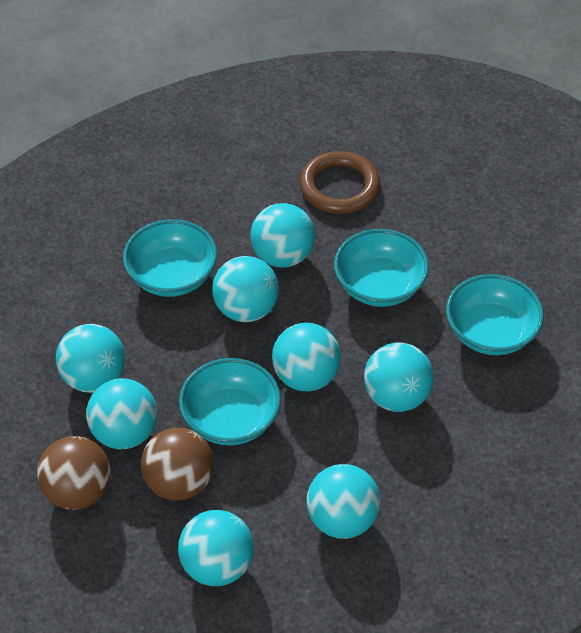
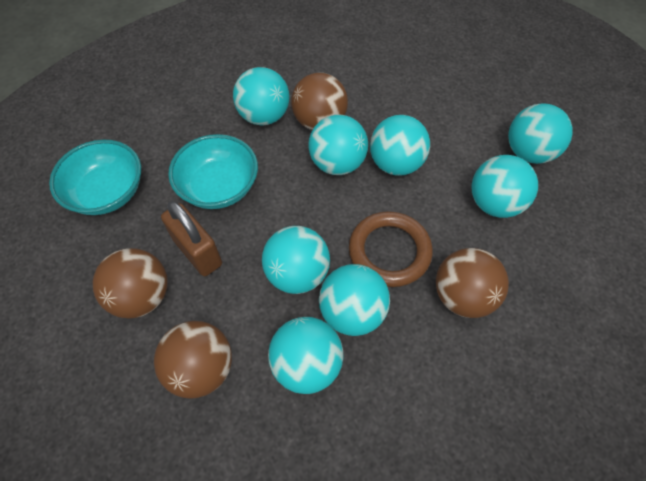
brown ball: [37,436,111,510] [141,428,214,501] = 2 -> [93,248,168,319] [154,321,232,399] [291,73,348,130] [436,248,509,318] = 4
brown padlock: none = 0 -> [161,201,222,276] = 1
turquoise bowl: [123,220,217,297] [179,358,281,445] [334,229,429,307] [446,274,544,355] = 4 -> [49,139,141,215] [168,134,258,209] = 2

